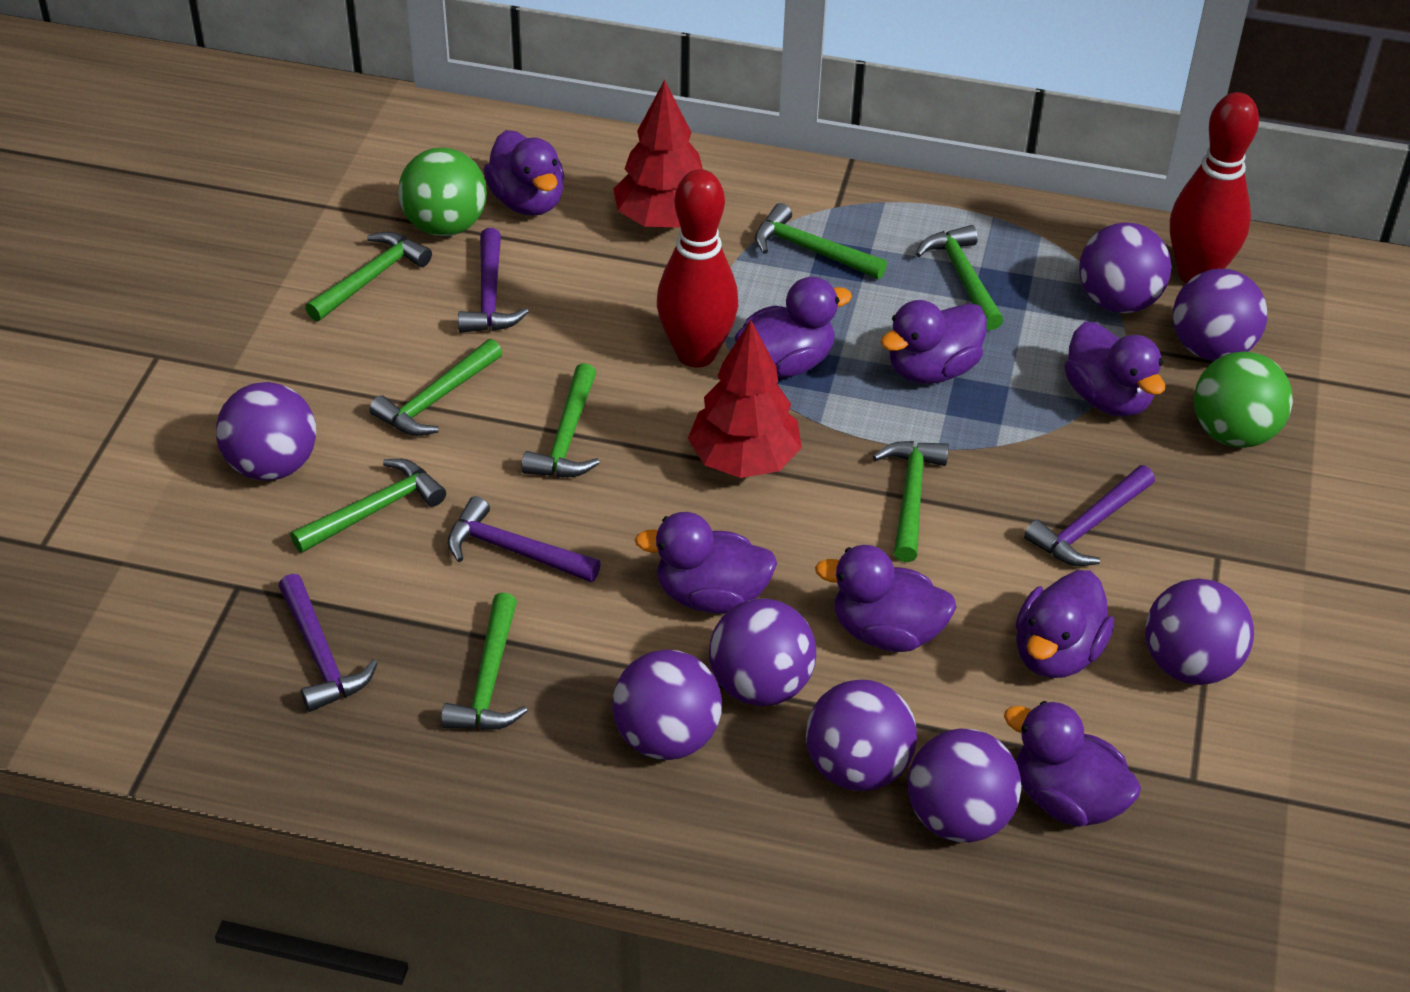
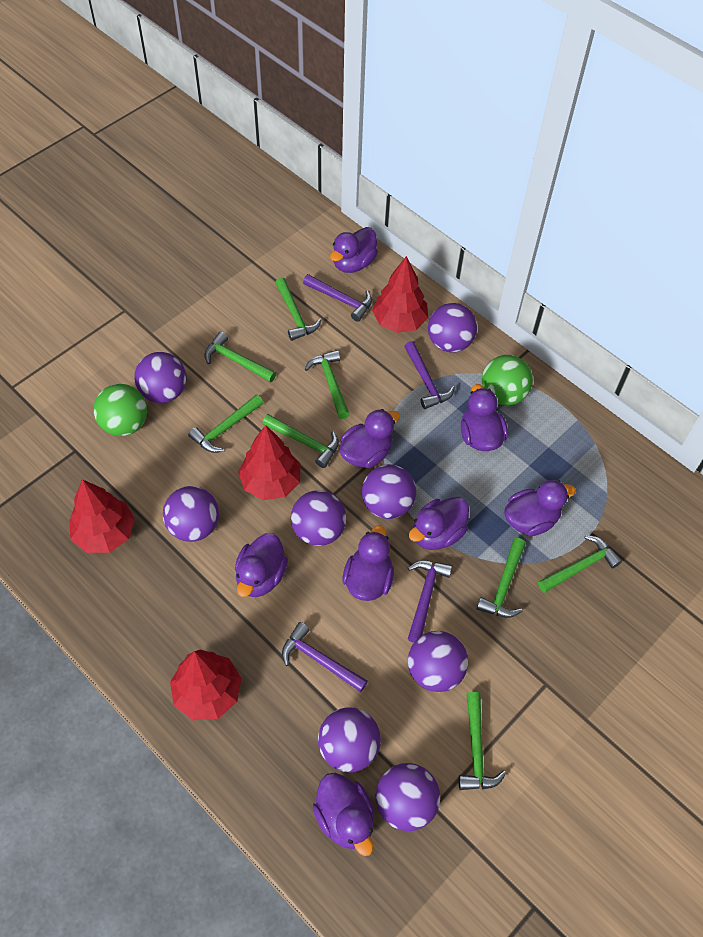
red bowling pin: [657,169,739,367] [1170,92,1259,283] = 2 -> none = 0
red tree: [613,80,703,228] [688,320,802,478] = 2 -> [70,479,135,553] [170,649,241,720] [238,425,301,500] [372,256,428,333] = 4

